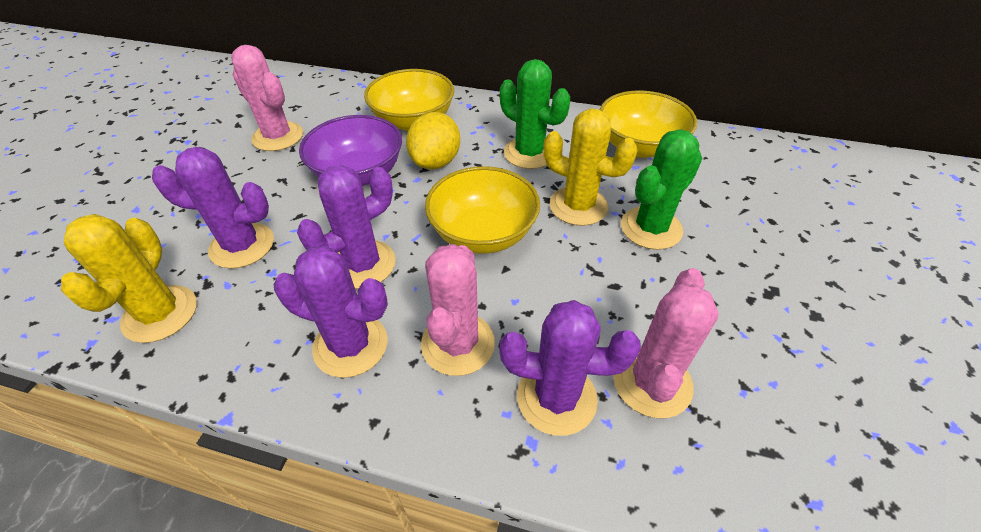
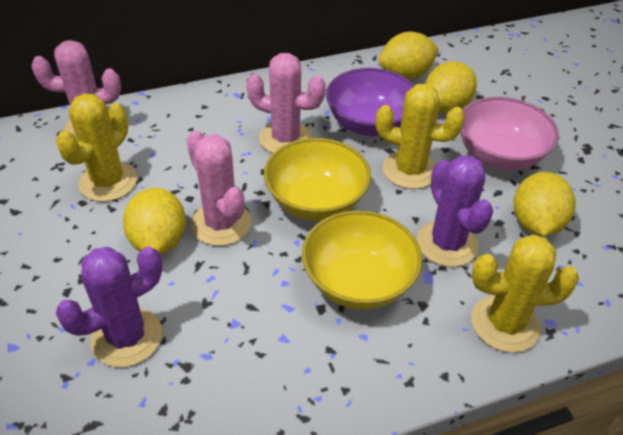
green cactus: [500,59,570,169] [621,129,702,250] = 2 -> none = 0
pink bowl: none = 0 -> [460,97,559,170] = 1
purple cactus: [152,147,274,269] [274,246,388,378] [297,165,396,289] [500,300,641,436] = 4 -> [56,247,162,367] [417,155,493,267] = 2
yellow bowl: [364,69,454,131] [425,166,540,254] [600,90,697,158] = 3 -> [264,138,371,221] [302,210,422,309] = 2
yellow cactus: [61,214,197,343] [543,109,638,226] = 2 -> [56,94,137,202] [376,84,465,189] [471,234,579,353] = 3
yellow lemon: [406,112,460,169] = 1 -> [123,188,186,255] [379,32,439,80] [425,61,477,113] [513,172,576,236] = 4

